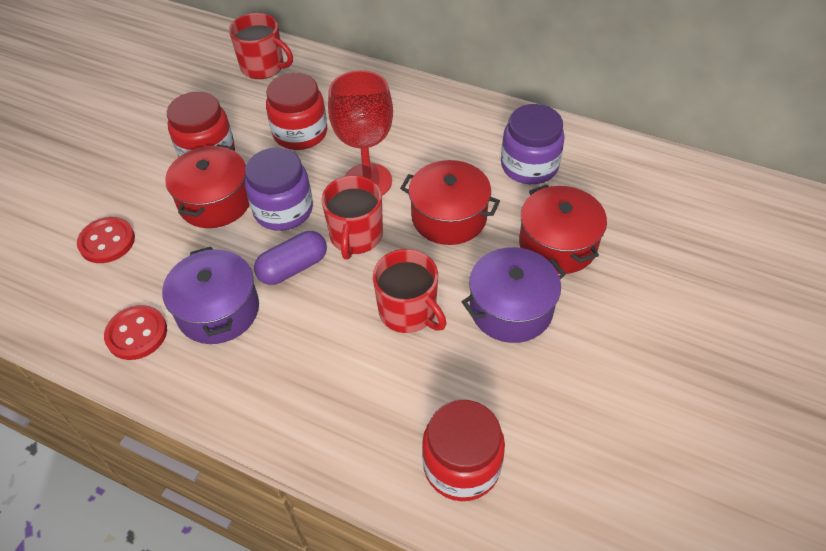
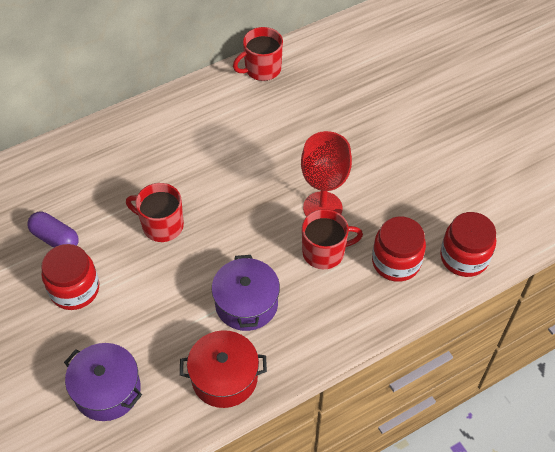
purple jar: [245,148,313,231] [501,104,565,184] = 2 -> none = 0
red button: [77,217,135,263] [104,305,167,360] = 2 -> none = 0
red pot: [165,144,250,228] [400,160,500,245] [519,185,607,274] = 3 -> [180,330,267,408] = 1

